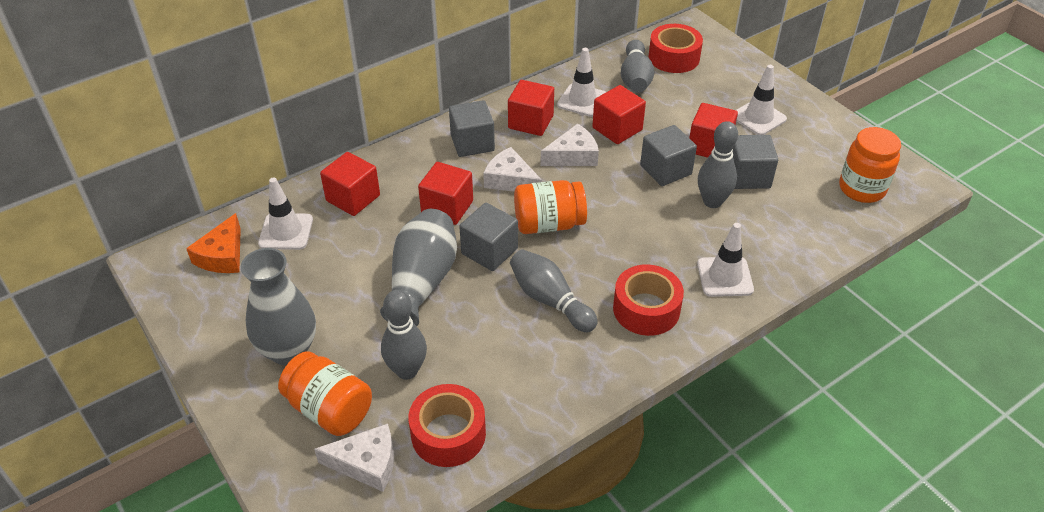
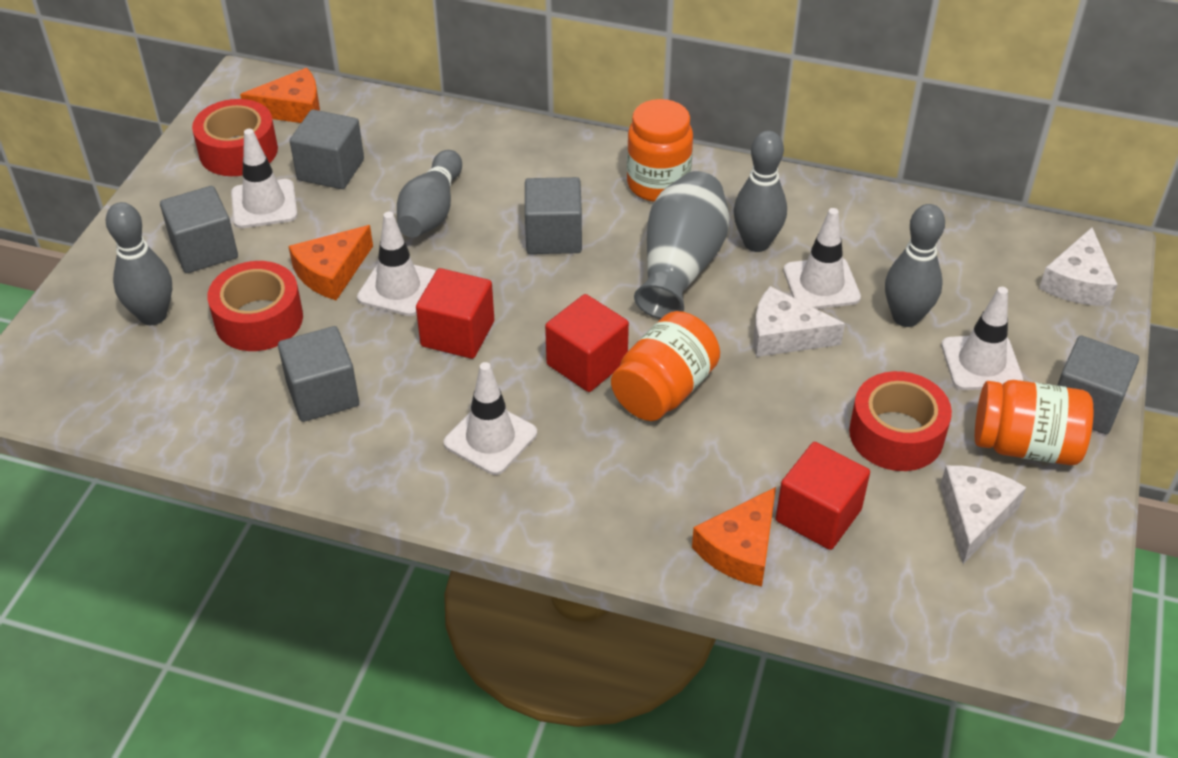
grey cube: [449,100,495,157] [459,203,518,271] [640,125,697,186] [732,135,778,189] = 4 -> [160,186,238,273] [278,326,359,422] [290,109,364,189] [525,177,582,254] [1058,336,1139,434] = 5
grey vase: [241,248,316,365] [380,209,457,326] = 2 -> [634,171,730,319] = 1
orange cheese: [186,213,241,273] = 1 -> [240,68,320,123] [288,225,373,300] [692,487,776,587] = 3
red cube: [320,152,380,216] [418,162,473,225] [508,80,554,136] [592,85,646,144] [689,103,738,158] = 5 -> [416,268,494,359] [545,294,629,392] [776,442,870,550] = 3
white traffic cone: [258,178,313,250] [557,48,606,117] [697,223,754,297] [736,65,787,135] = 4 -> [231,129,298,228] [357,212,436,316] [444,362,537,475] [783,208,861,309] [941,287,1023,390] = 5

